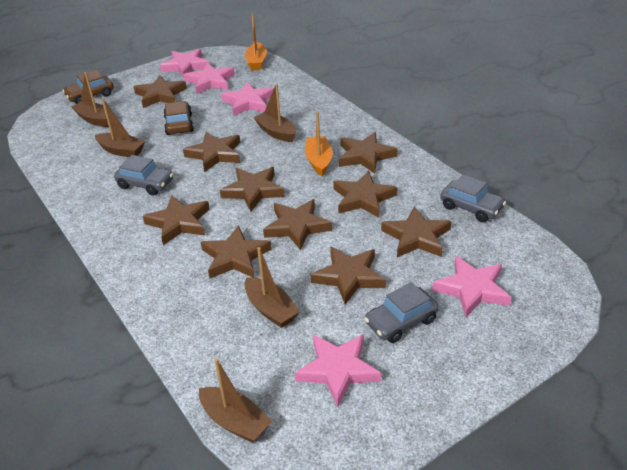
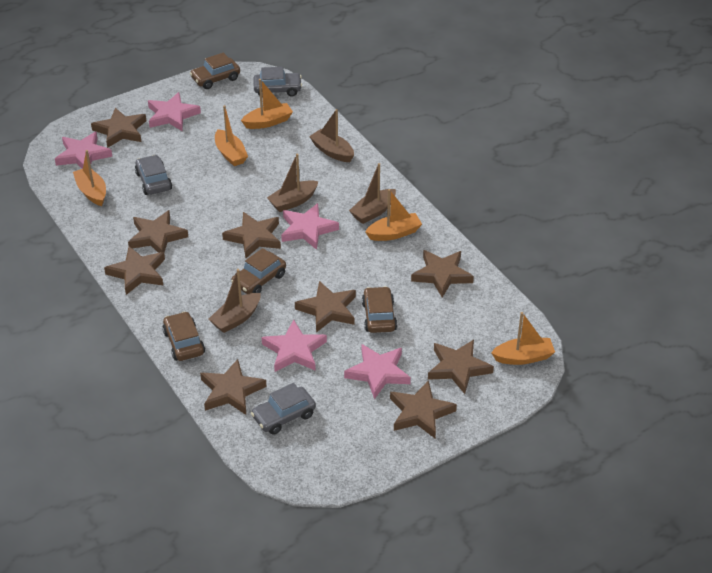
brown boat: [72,72,109,127] [95,98,145,157] [199,358,272,443] [245,247,300,328] [254,84,296,142] = 5 -> [208,269,261,333] [267,153,318,212] [309,109,354,162] [349,163,396,224] = 4
brown car: [62,70,114,104] [163,101,194,135] = 2 -> [162,311,205,361] [190,53,240,89] [231,248,286,294] [362,286,397,333] = 4
brown star: [134,75,187,108] [143,196,210,245] [183,132,240,172] [201,225,272,278] [220,167,285,211] [263,199,332,250] [311,246,386,305] [333,171,398,217] [339,132,398,174] [381,206,451,257] = 10 -> [91,107,146,148] [104,246,165,295] [128,210,188,253] [200,359,267,415] [222,212,281,258] [295,281,356,332] [390,380,457,438] [411,250,474,298] [428,340,494,394] = 9
orange boat: [245,13,267,70] [305,112,333,176] = 2 -> [73,150,106,206] [215,105,248,166] [241,79,293,129] [365,189,422,241] [491,312,555,365] = 5

